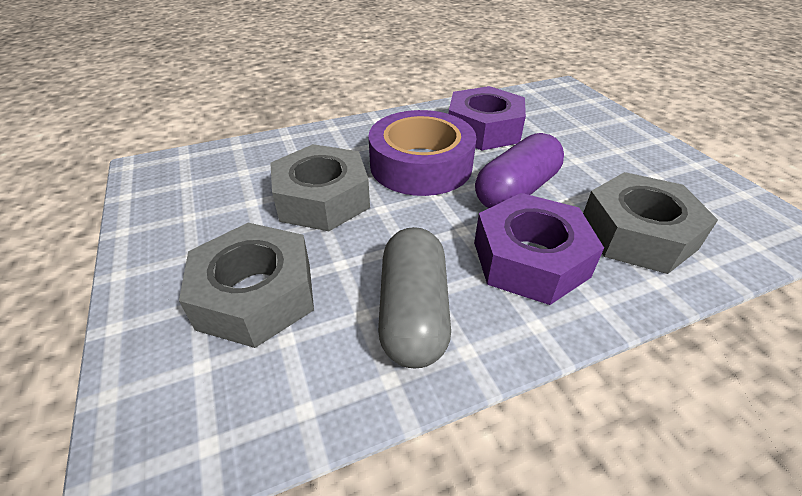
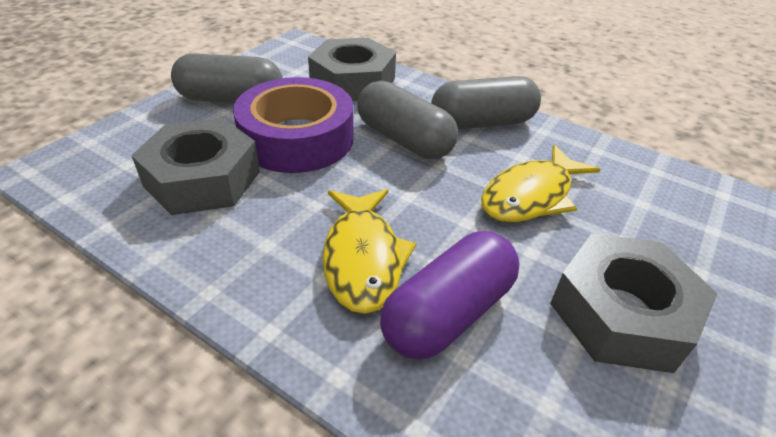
grey capsule: [378,227,451,368] = 1 -> [171,53,282,103] [357,81,458,159] [431,76,541,129] = 3
purple nut: [449,86,526,150] [474,193,604,305] = 2 -> none = 0
yellow fish: none = 0 -> [322,189,416,314] [481,144,601,222] = 2

